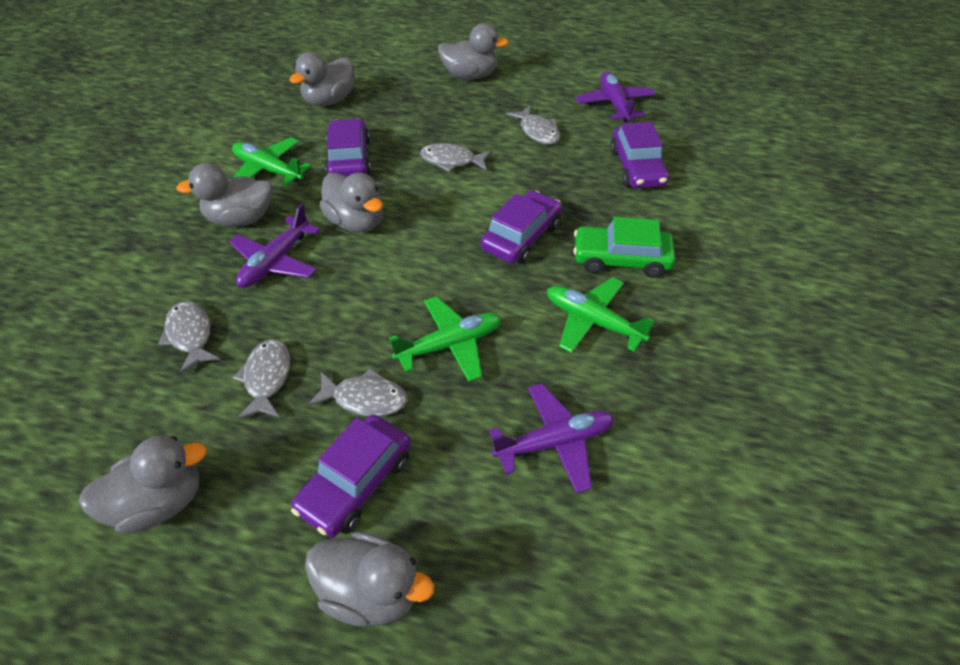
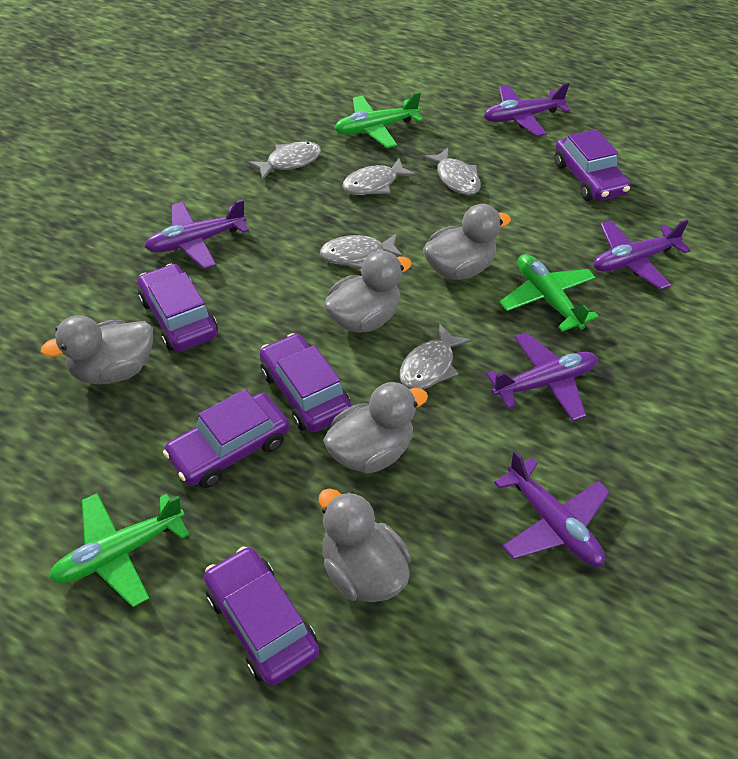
green car: [573,217,675,278] = 1 -> none = 0
grey duck: [78,436,207,534] [176,163,272,227] [289,52,354,106] [305,531,434,627] [320,172,383,233] [438,23,509,80] = 6 -> [41,315,153,385] [319,488,411,602] [323,382,428,474] [324,251,412,333] [423,204,511,280] = 5
purple car: [291,415,411,538] [325,118,371,177] [481,190,562,264] [610,122,669,188] = 4 -> [138,264,218,352] [163,389,289,488] [204,546,319,686] [259,333,352,432] [555,129,631,201] = 5
purple plane: [229,204,320,288] [489,383,615,493] [575,72,656,123] = 3 -> [145,199,249,269] [484,83,570,136] [486,332,597,421] [494,450,610,567] [594,220,691,290] = 5

